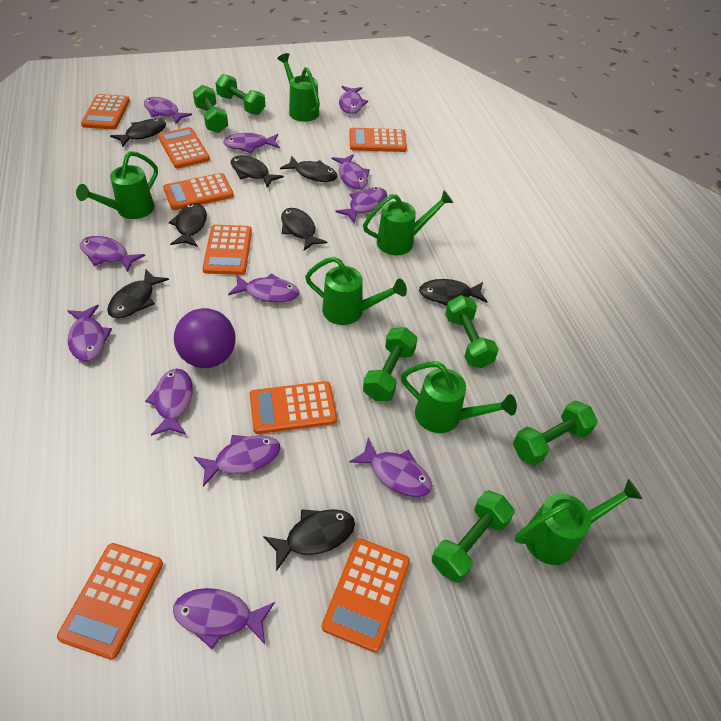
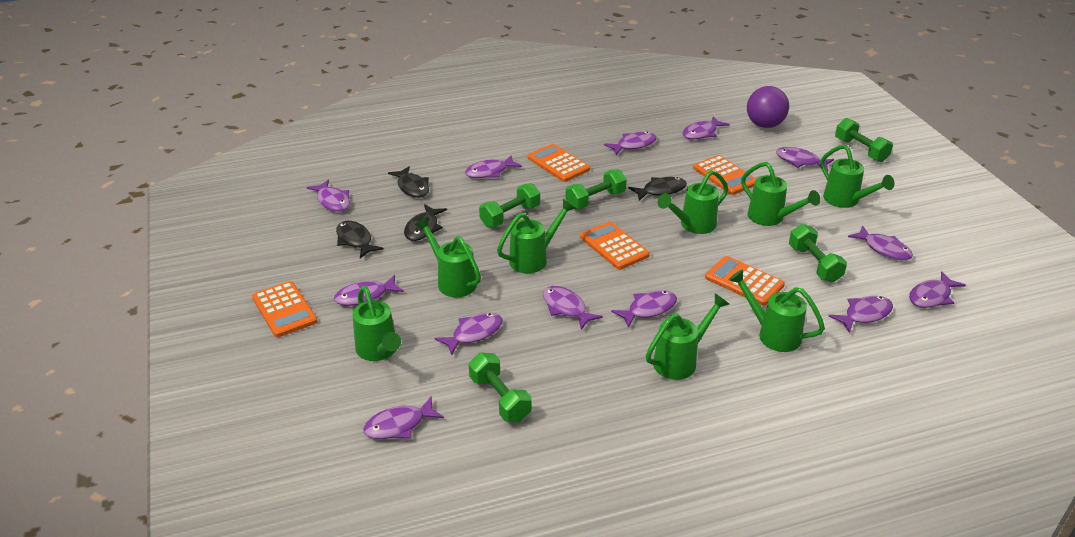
black fish: [107,269,169,318] [110,118,166,147] [169,203,207,247] [231,155,284,188] [263,509,355,571] [280,156,338,182] [281,208,327,251] [419,279,488,306] = 8 -> [336,221,383,258] [388,166,429,198] [404,204,447,241] [628,177,687,201] = 4
green dumbbell: [193,85,228,133] [215,74,265,115] [363,327,418,401] [432,491,515,583] [445,295,499,368] [513,400,598,466] = 6 -> [469,353,531,422] [479,183,540,228] [565,169,627,209] [789,224,847,282] [835,118,893,162] = 5
green watering can: [76,151,158,219] [277,53,320,122] [305,257,407,325] [363,190,454,255] [401,361,517,433] [515,479,643,565] = 6 -> [353,286,401,361] [415,217,481,297] [497,199,576,273] [646,294,730,380] [658,170,729,234] [729,269,825,352] [741,162,820,226] [820,145,894,208] = 8
orange calculator: [57,543,163,660] [81,94,130,129] [158,127,210,168] [163,173,234,210] [203,225,252,275] [250,381,337,434] [322,538,410,653] [349,128,407,152] = 8 -> [252,281,317,337] [528,144,590,182] [580,222,650,270] [693,155,756,195] [705,256,785,305] = 5
purple fish: [67,305,112,361] [80,236,145,272] [144,97,192,124] [145,368,193,436] [173,588,275,649] [194,435,280,487] [223,133,280,153] [228,273,299,303] [332,154,370,190] [335,187,387,224] [339,86,368,114] [349,438,432,497] = 12 -> [307,180,350,212] [334,275,404,306] [363,396,444,439] [435,313,503,355] [465,155,522,178] [543,286,603,330] [604,131,657,155] [611,290,677,328] [682,116,730,139] [776,147,834,171] [828,296,893,333] [848,226,913,260] [909,271,966,308] = 13

